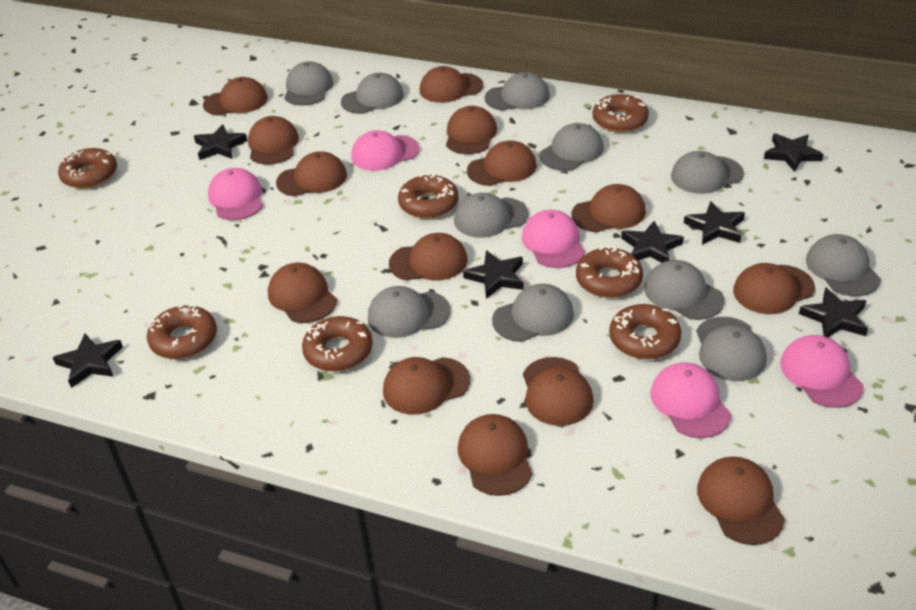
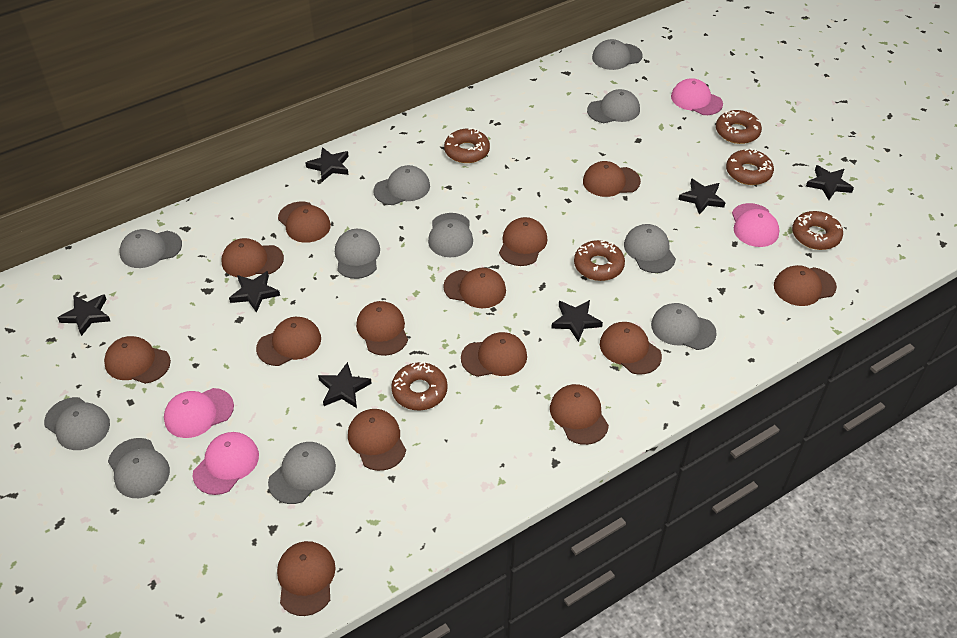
brown donut: [58,148,117,189] [147,304,217,359] [302,316,373,371] [398,173,458,219] [576,245,643,298] [592,94,649,133] [609,304,681,359] = 7 -> [391,361,448,410] [444,128,490,163] [574,240,625,281] [716,110,762,144] [726,148,774,185] [792,211,843,250] = 6
pink cap: [208,168,263,220] [351,130,420,171] [522,210,585,268] [650,362,731,438] [780,335,863,408] = 5 -> [164,388,234,438] [193,432,259,495] [671,78,723,115] [732,203,779,247] = 4

